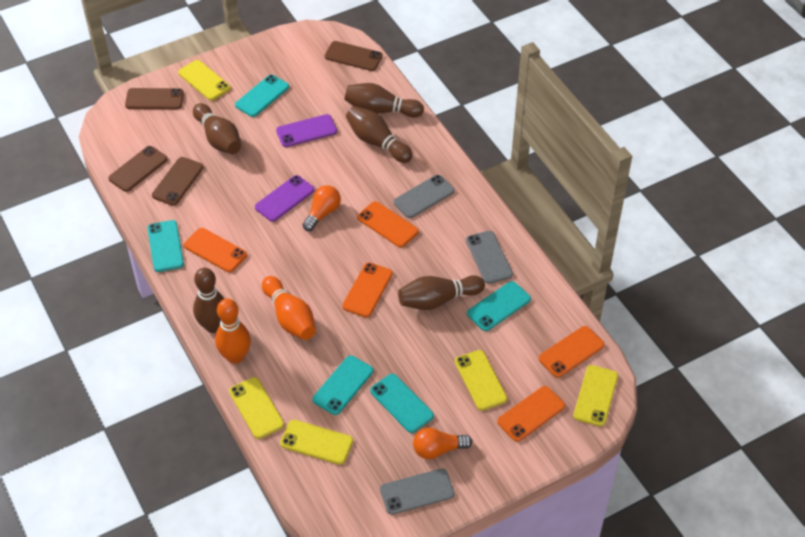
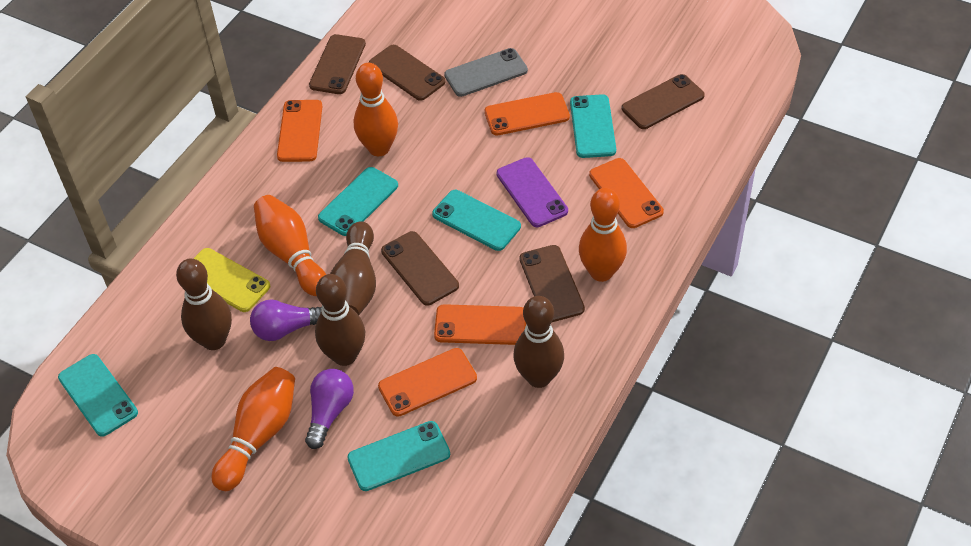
brown bowling pin: [193,103,241,154] [193,268,225,333] [345,83,424,118] [346,106,413,163] [398,275,485,310] = 5 -> [176,259,232,350] [315,274,365,366] [330,221,376,315] [513,296,564,388] = 4
brown phone: [108,146,168,192] [125,88,184,109] [152,157,203,206] [325,41,383,71] = 4 -> [309,34,366,94] [369,45,445,101] [381,231,459,306] [520,245,585,322] [622,74,705,129] = 5
grey phone: [380,468,455,515] [393,175,455,218] [466,231,513,284] = 3 -> [444,48,528,97] = 1
orange bowling pin: [215,299,251,364] [262,276,316,340] = 2 -> [212,367,295,491] [254,195,326,296] [354,63,398,156] [579,188,627,282] = 4
orange light bulb: [303,185,341,231] [413,428,472,459] = 2 -> none = 0
purple light bulb: none = 0 -> [250,299,322,341] [305,369,354,449] = 2
purple phone: [255,175,315,222] [276,114,337,147] = 2 -> [497,157,568,227] = 1
yellow phone: [178,60,231,100] [229,377,284,439] [280,420,353,465] [455,350,507,411] [573,365,618,427] = 5 -> [193,248,270,312] = 1

